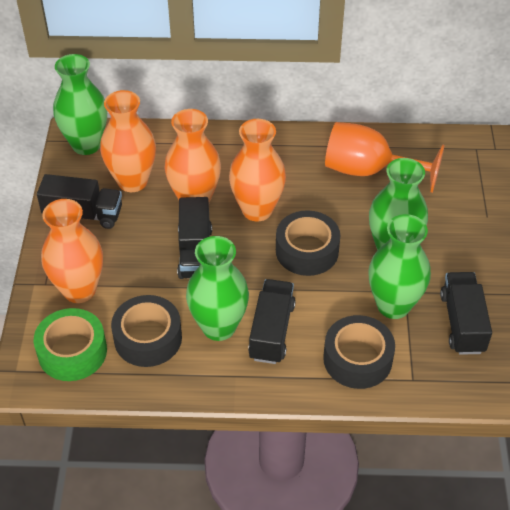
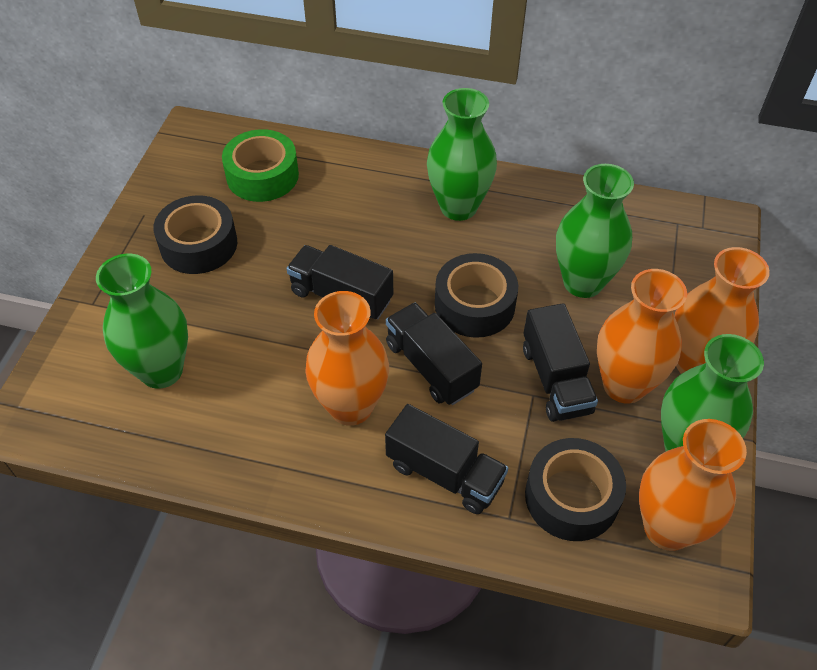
orange goblet: [325,122,445,193] = 1 -> none = 0

